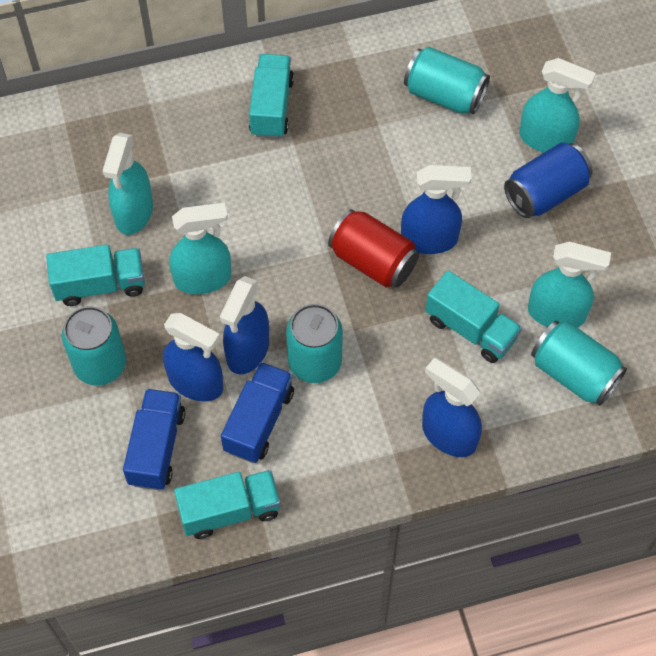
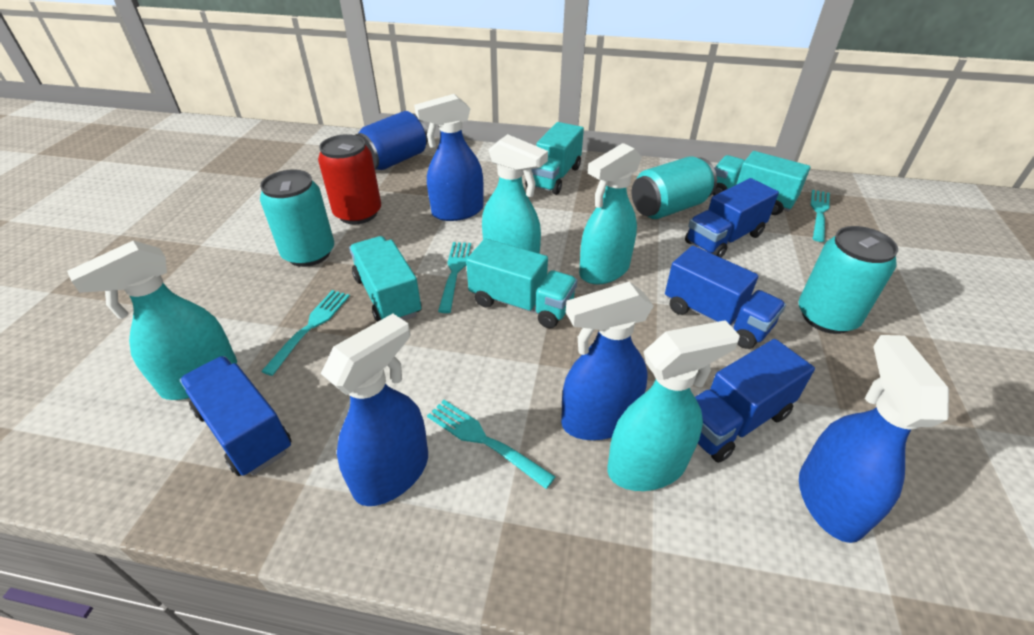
blue truck: [123,389,185,490] [221,362,294,463] = 2 -> [180,356,291,476] [665,246,786,349] [685,178,779,258] [695,339,815,463] = 4
turquoise can: [62,306,126,386] [286,304,343,383] [404,47,490,114] [531,321,627,406] = 4 -> [260,170,334,267] [632,156,717,219] [798,226,898,334] = 3
turquoise fork: none = 0 -> [261,290,350,376] [427,400,556,489] [438,242,471,313] [811,190,830,242] = 4

